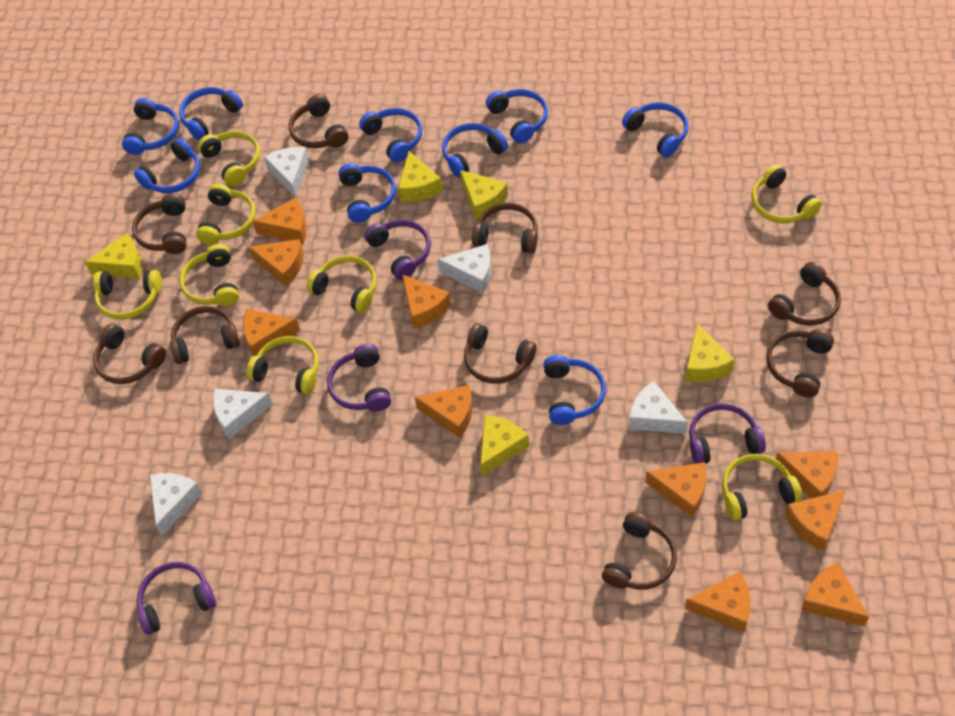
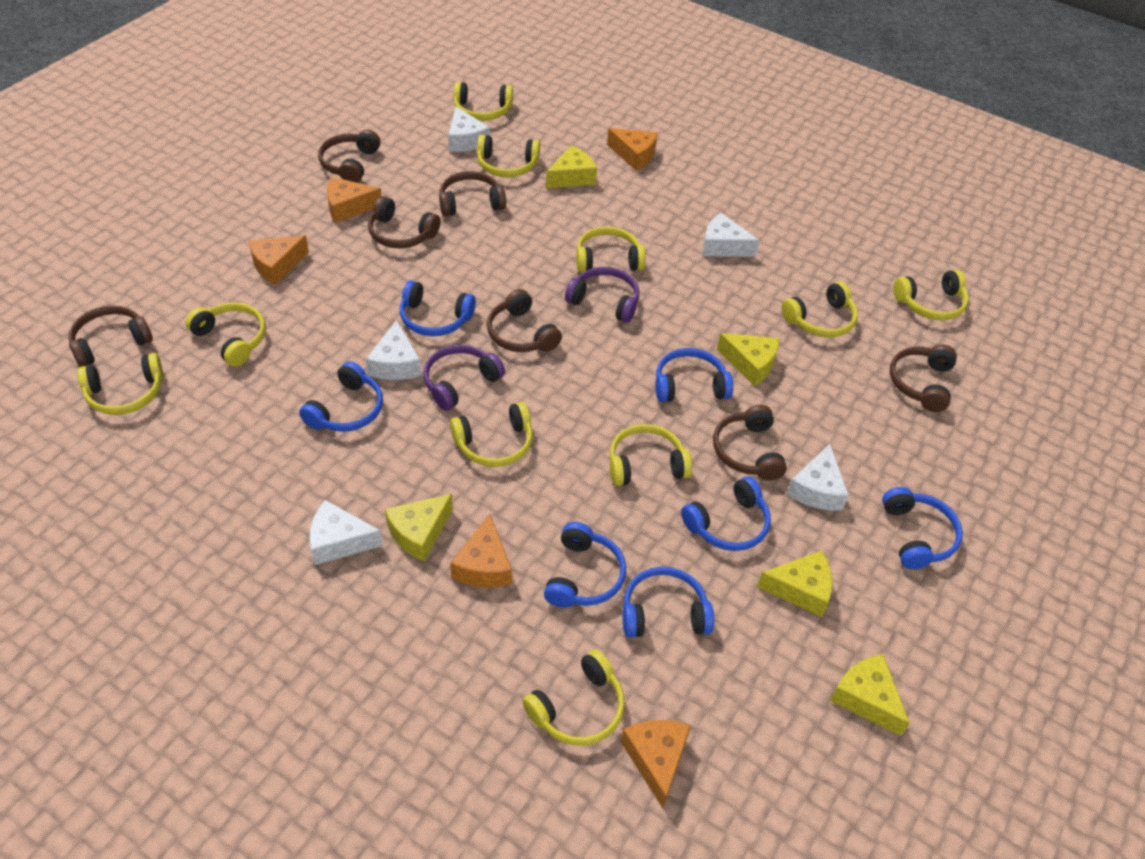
blue headphones: [122,98,179,155] [134,138,200,193] [179,87,243,140] [338,163,396,223] [359,108,422,163] [442,123,508,177] [486,89,548,144] [543,355,606,425] [622,102,689,157] = 9 -> [299,361,383,432] [400,280,476,336] [544,522,626,608] [623,567,714,638] [655,348,733,402] [681,476,771,551] [882,487,963,569] = 7
brown headphones: [93,324,166,384] [132,193,186,254] [170,306,240,364] [289,94,348,148] [464,323,536,384] [472,203,538,253] [602,512,677,590] [766,329,834,397] [768,261,841,326] = 9 -> [68,305,153,367] [318,130,381,183] [368,196,441,248] [439,171,506,217] [487,289,562,352] [713,405,787,481] [890,345,957,412] = 7
orange cheese: [243,309,300,356] [248,239,303,287] [252,197,307,244] [402,274,451,329] [415,385,473,438] [645,462,706,518] [685,572,750,632] [776,451,838,498] [785,490,846,551] [801,563,869,627] = 10 -> [249,235,309,285] [327,177,382,223] [450,514,512,587] [607,128,658,170] [621,720,691,808] = 5
purple headphones: [137,562,216,635] [327,344,391,411] [364,220,431,280] [689,403,766,464] = 4 -> [423,345,505,411] [565,267,639,323] = 2
yellow headphones: [93,270,162,320] [180,244,239,306] [196,184,256,245] [198,131,260,186] [246,336,318,394] [306,256,377,313] [722,454,802,521] [751,164,822,223] = 8 -> [77,353,163,415] [185,302,266,366] [450,402,533,467] [453,82,513,121] [477,135,540,177] [523,650,625,745] [576,226,646,273] [610,424,692,486] [782,282,858,337] [894,270,969,320] = 10

